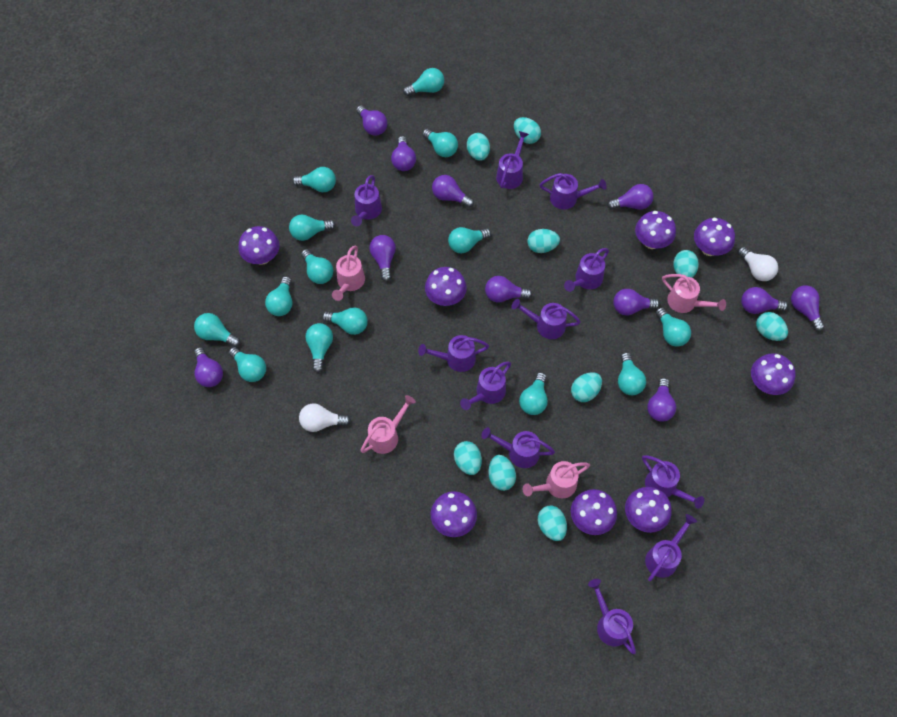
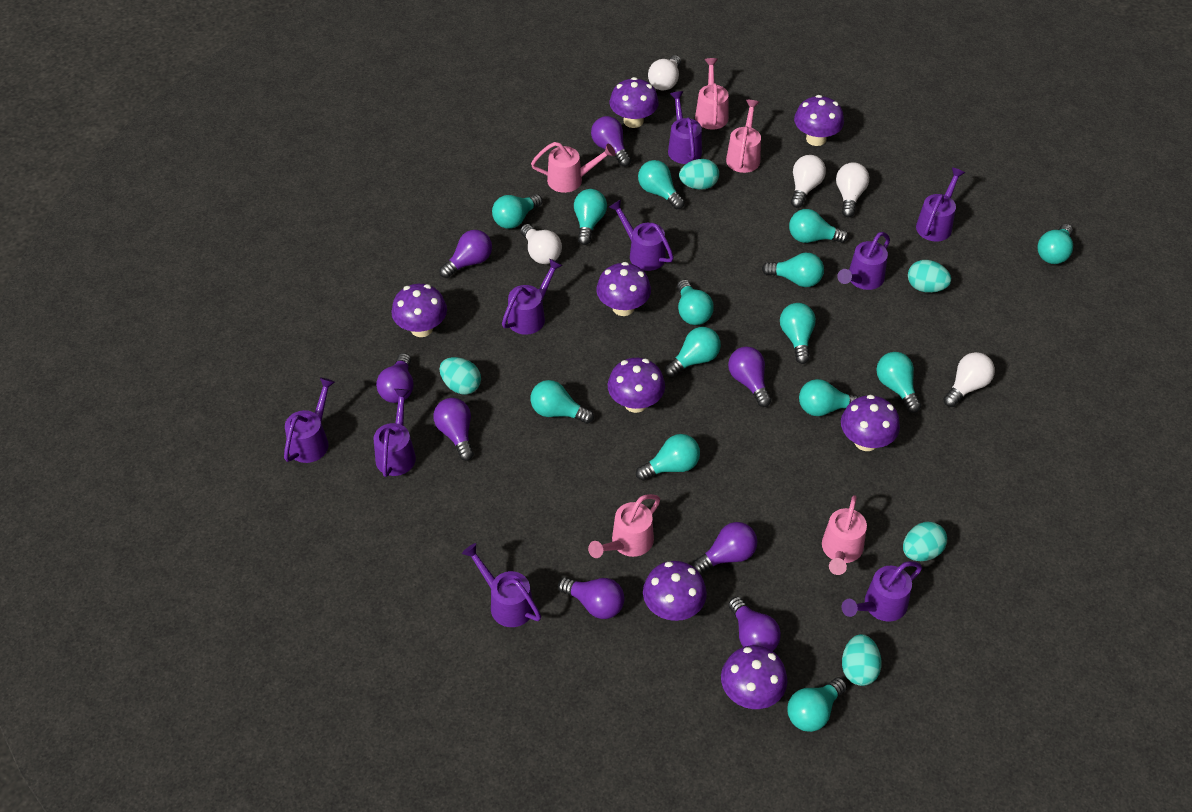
pink watering can: [332,246,365,301] [360,395,416,454] [523,461,590,499] [662,274,726,313] = 4 -> [531,142,616,193] [588,494,660,558] [695,58,729,130] [726,100,761,173] [822,495,867,575] = 5
purple light bulb: [194,347,223,387] [356,105,387,136] [369,235,396,282] [391,136,416,171] [432,175,474,208] [485,276,532,303] [607,184,653,210] [613,289,660,316] [647,378,676,422] [741,287,788,314] [791,285,825,331] = 11 -> [376,353,414,403] [433,398,474,461] [439,230,492,278] [558,577,625,619] [591,116,631,166] [692,522,757,574] [728,346,771,407] [728,597,781,651] = 8
purple watering can: [351,175,382,226] [418,335,489,372] [460,362,511,410] [481,427,555,468] [496,131,529,189] [511,299,581,339] [540,173,606,209] [564,248,609,292] [588,579,636,654] [642,455,704,509] [645,514,697,581] = 11 -> [284,377,335,463] [374,389,416,477] [462,543,541,627] [502,259,563,335] [609,200,674,271] [668,91,702,164] [837,232,890,290] [842,561,922,622] [916,167,965,242] = 9
turquoise egg: [454,441,482,475] [467,133,490,161] [488,455,516,491] [514,117,541,144] [527,229,560,253] [538,506,567,541] [571,372,602,402] [673,250,699,278] [756,312,788,341] = 9 -> [439,357,481,395] [679,159,719,190] [842,634,882,686] [903,522,947,561] [908,260,951,293] = 5
white light bulb: [299,404,351,432] [738,247,778,281] = 2 -> [520,224,562,264] [648,55,681,90] [791,155,826,208] [836,162,869,217] [943,352,995,407] = 5

